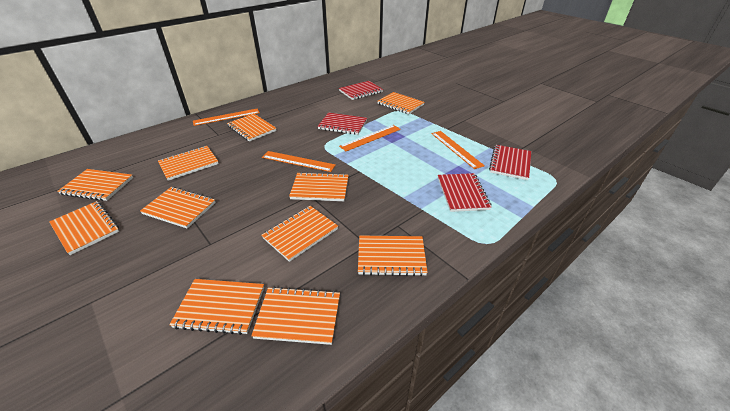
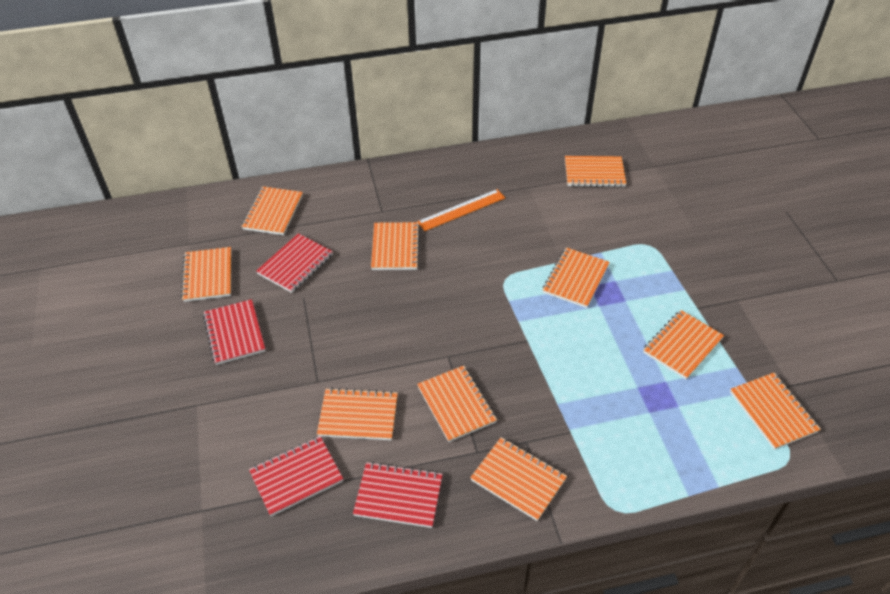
orange notebook: [49,201,119,255] [57,169,133,201] [140,187,216,229] [158,146,219,181] [169,279,264,335] [227,114,276,142] [251,286,340,345] [261,206,338,262] [289,172,349,201] [358,235,428,276] [378,92,425,114] = 11 -> [181,247,231,302] [241,186,303,235] [317,388,398,440] [371,222,420,270] [417,366,497,442] [470,437,567,521] [543,247,610,308] [565,156,626,187] [643,310,724,379] [730,373,821,450] = 10
orange ruler: [193,109,260,126] [262,151,336,172] [339,125,401,151] [431,131,485,169] = 4 -> [417,189,505,231] = 1

